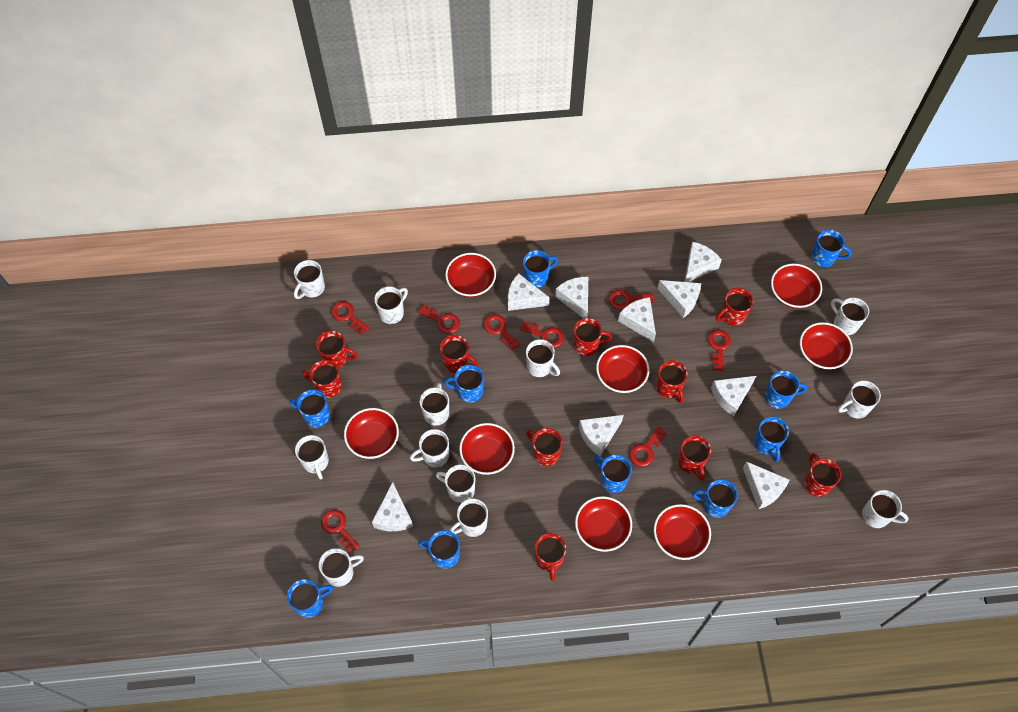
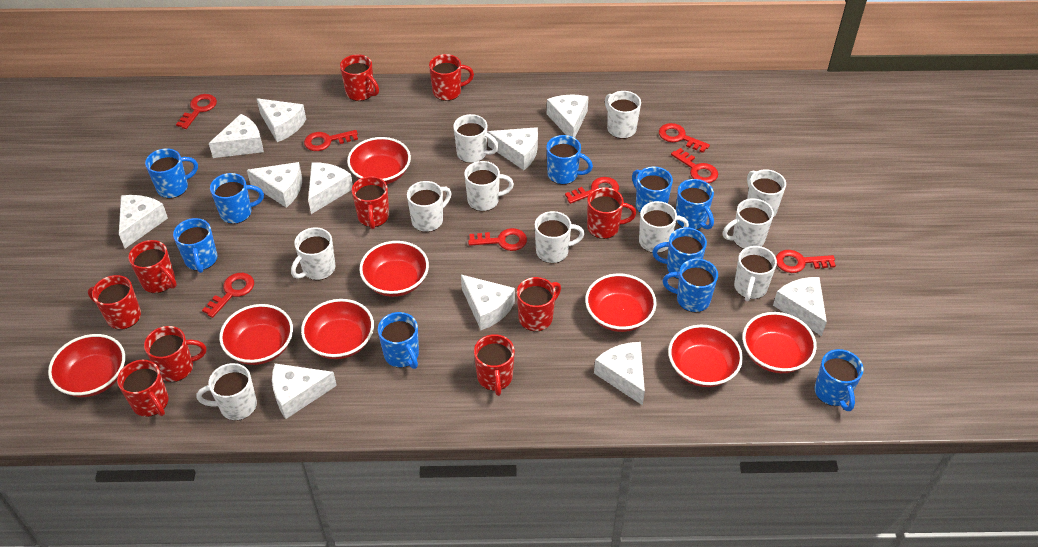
white cheese: [372,482,413,531] [508,273,550,311] [555,277,588,318] [579,415,624,456] [618,298,656,342] [657,280,701,318] [684,242,722,282] [711,376,756,416] [743,461,790,509] = 9 -> [119,195,168,248] [209,114,264,158] [247,162,302,208] [256,98,306,142] [272,363,337,419] [308,162,353,214] [461,275,515,330] [488,127,538,170] [547,94,589,138] [594,342,645,405] [773,277,827,336] = 11
white mug: [294,260,325,299] [295,435,329,479] [319,548,364,587] [374,286,408,324] [410,429,449,467] [420,383,449,426] [436,465,475,503] [449,499,488,537] [526,339,560,377] [831,297,869,335] [838,380,881,419] [862,490,909,528] = 12 -> [197,363,257,421] [291,227,335,280] [407,181,452,232] [453,114,499,163] [464,161,514,211] [535,211,585,264] [605,91,641,139] [639,201,689,253] [723,198,774,249] [734,246,777,301] [747,169,786,217] = 11

